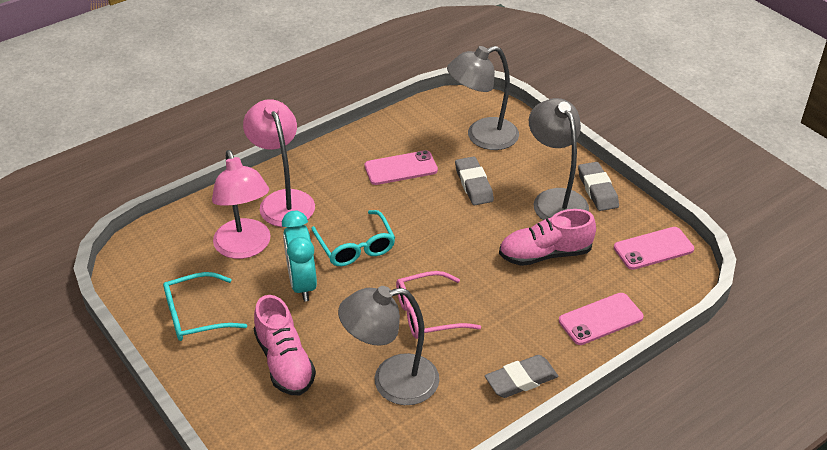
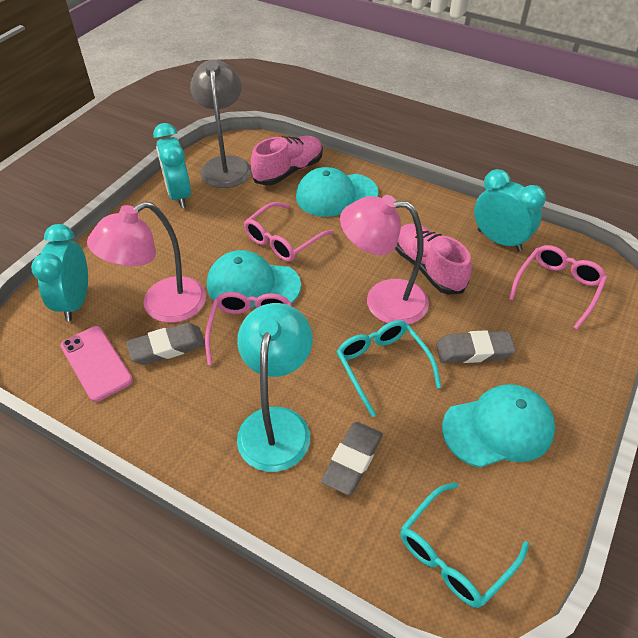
grey lamp: [338,286,439,405] [447,46,519,150] [529,98,589,220] = 3 -> [190,60,251,188] = 1
pink glasses: [396,271,481,339] = 1 -> [205,292,292,365] [244,202,334,262] [509,245,607,330] = 3
pink phone: [365,150,438,185] [559,293,644,345] [614,227,694,270] = 3 -> [60,326,133,402] = 1
turquoise cap: none = 0 -> [207,250,301,308] [296,167,379,217] [442,384,555,468] = 3
turquoise clock: [282,211,317,302] = 1 -> [31,224,88,321] [153,123,191,208] [474,169,546,251] = 3
turquoise lamp: none = 0 -> [237,303,312,472] = 1

